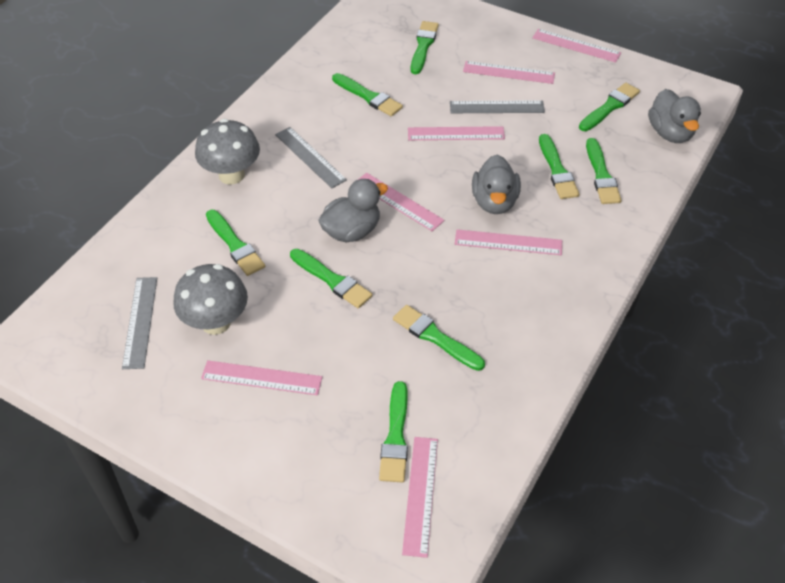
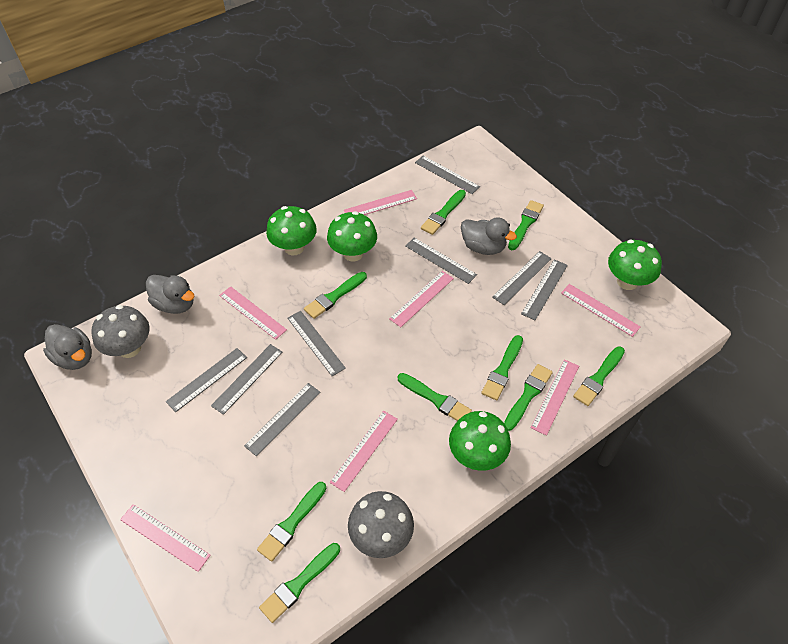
green mushroom: none = 0 -> [266,206,317,255] [327,211,377,262] [449,411,511,471] [608,240,662,290] = 4
grey ruler: [122,277,157,369] [275,127,347,188] [450,100,545,113] = 3 -> [166,348,247,412] [211,344,282,415] [244,383,321,456] [287,311,346,376] [405,238,477,284] [415,156,480,194] [492,251,552,305] [521,259,568,320] = 8

